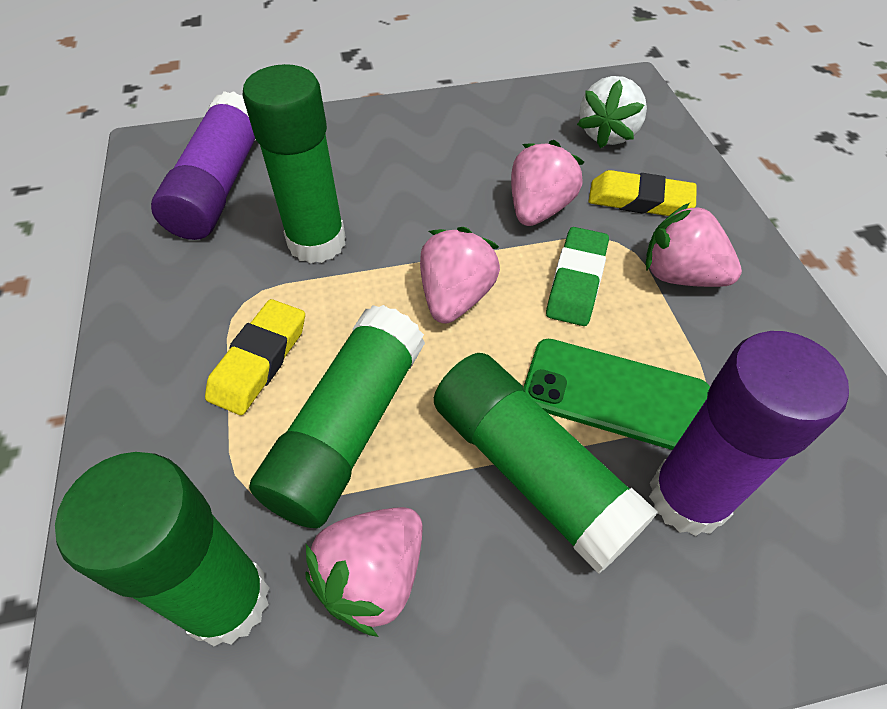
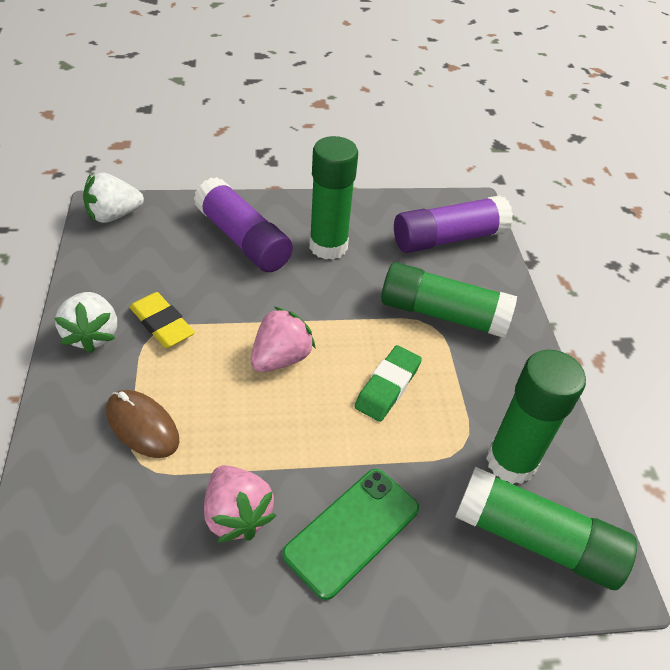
brown mouse: none = 0 -> [106,390,179,458] = 1
pink strawberry: [305,507,423,637] [420,227,500,324] [511,140,584,226] [646,203,742,287] = 4 -> [204,465,276,542] [251,307,316,372] = 2
white strawberry: [577,76,647,148] = 1 -> [54,292,117,353] [83,172,144,223] = 2
yellow eraser: [205,299,305,415] [588,170,697,216] = 2 -> [129,292,195,348] = 1

